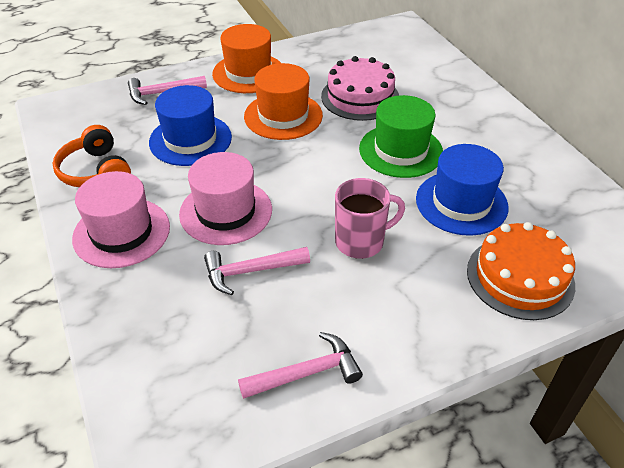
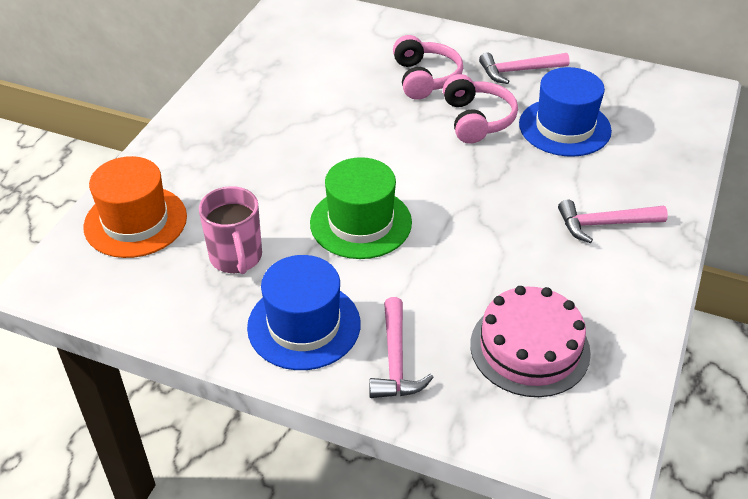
orange cake: [467,222,575,320] = 1 -> none = 0
orange hat: [212,24,281,93] [244,63,323,140] = 2 -> [83,156,187,258] = 1
orange headphones: [53,125,131,187] = 1 -> none = 0
pink hat: [72,171,170,268] [179,152,272,245] = 2 -> none = 0
pink headphones: none = 0 -> [393,35,463,100] [443,74,518,144] = 2

